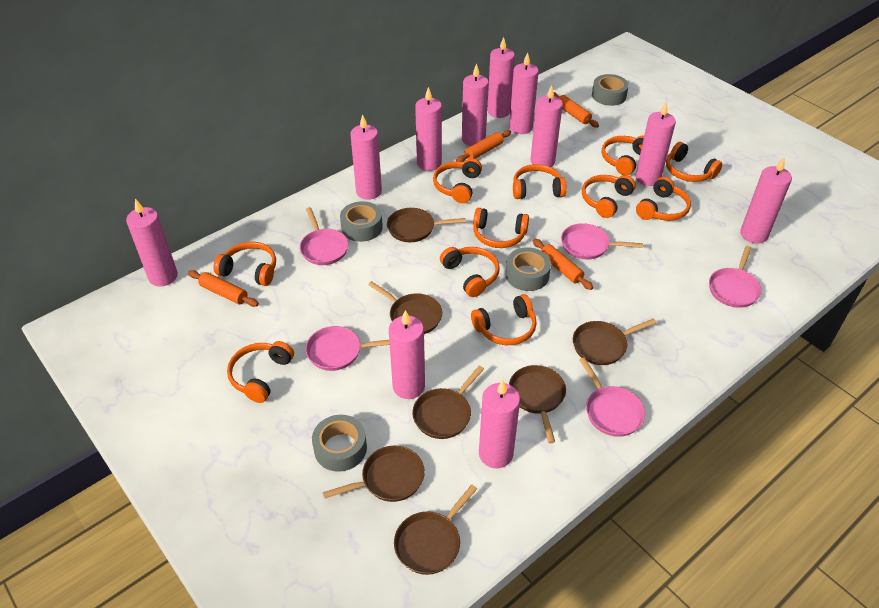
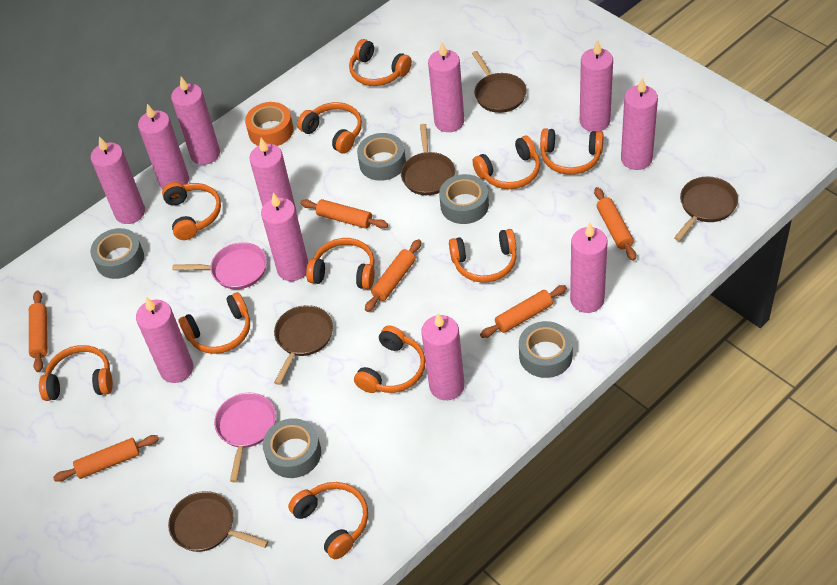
brown pan: [323,446,425,502] [368,281,442,334] [387,208,466,242] [394,485,477,575] [412,366,484,439] [509,365,566,443] [573,319,656,365] = 7 -> [168,491,269,552] [274,305,333,385] [401,124,455,195] [472,51,527,113] [674,177,738,241] = 5
grey tape: [312,415,367,472] [340,201,383,242] [506,247,551,291] [592,74,629,106] = 4 -> [90,228,144,279] [263,418,321,478] [357,133,406,181] [439,174,489,224] [519,321,573,378] = 5
orange rolling pin: [188,270,259,307] [456,130,511,162] [533,239,593,290] [554,92,599,128] = 4 -> [29,291,47,372] [53,435,159,482] [300,199,388,229] [365,239,421,312] [480,285,567,338] [594,187,636,261] = 6
orange tape: none = 0 -> [245,102,294,146] = 1
pink pan: [300,207,349,265] [305,326,390,371] [561,223,643,260] [579,357,645,437] [709,246,762,308] = 5 -> [172,242,267,289] [214,393,276,482] = 2

